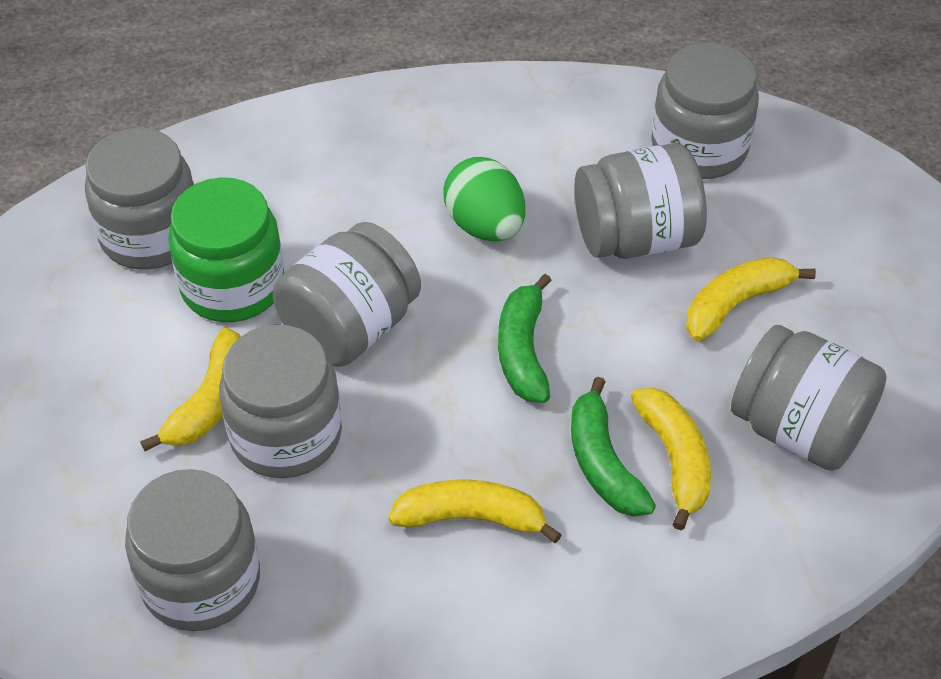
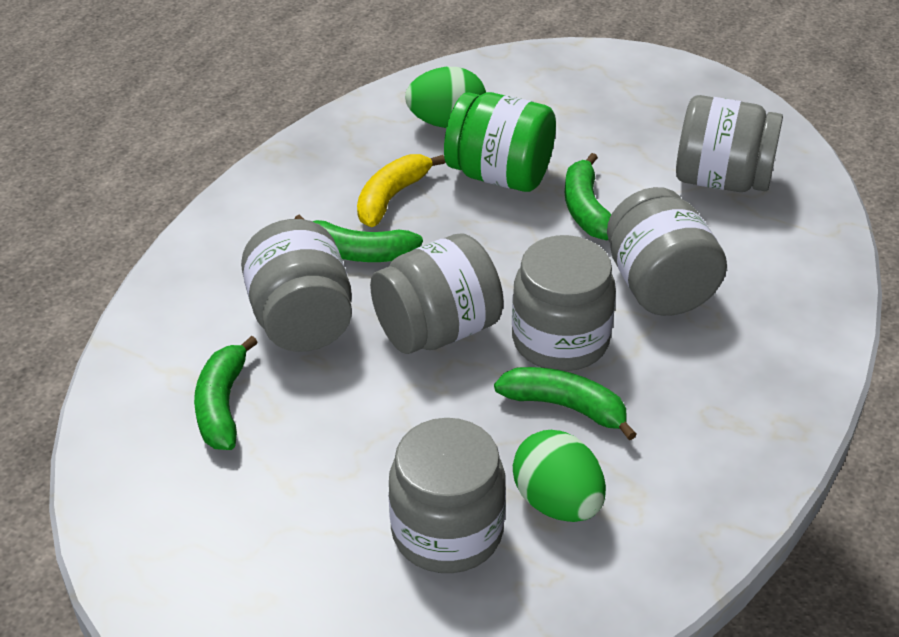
green banana: [498,274,552,403] [571,377,656,517] = 2 -> [194,336,258,450] [295,215,423,262] [494,367,637,440] [565,153,611,240] = 4
green egg: [444,157,525,242] = 1 -> [405,67,486,128] [513,430,606,522] = 2
grey jar: [85,128,194,270] [125,469,260,631] [219,325,342,478] [273,222,421,367] [574,143,707,259] [651,43,759,179] [731,325,887,471] = 7 -> [241,219,352,352] [370,233,503,354] [389,418,506,573] [512,235,616,371] [607,187,727,316] [676,95,783,192] = 6
yellow banana: [141,328,241,451] [388,480,562,543] [631,387,711,530] [686,257,816,341] = 4 -> [357,154,445,227] = 1

